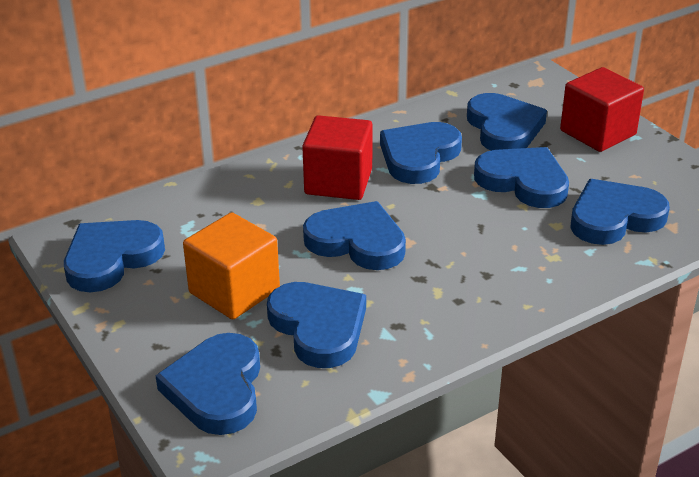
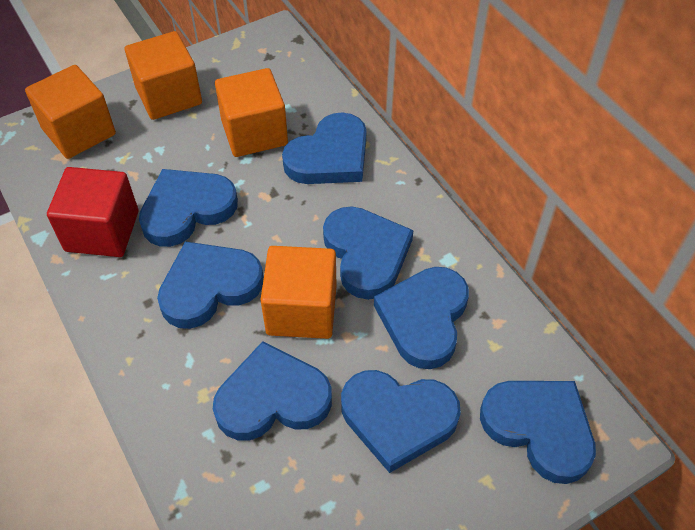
orange cube: [183,212,280,319] = 1 -> [25,65,116,159] [125,31,202,120] [215,68,288,157] [261,246,337,339] = 4
red cube: [302,115,373,200] [560,67,644,152] = 2 -> [47,167,138,257] = 1

